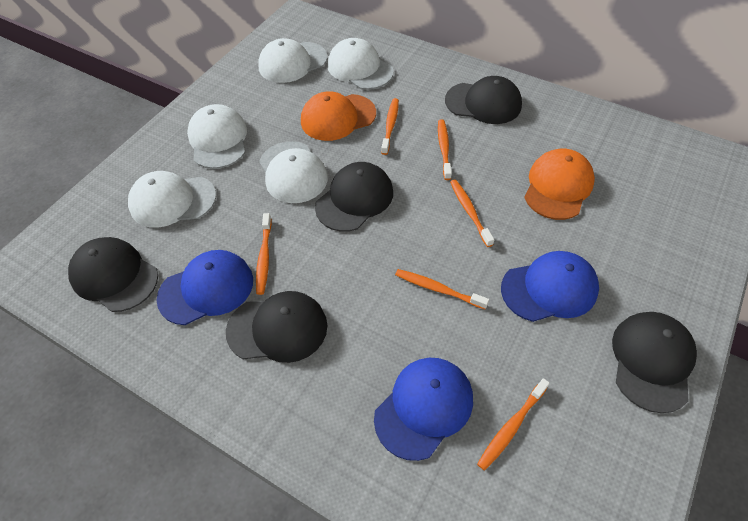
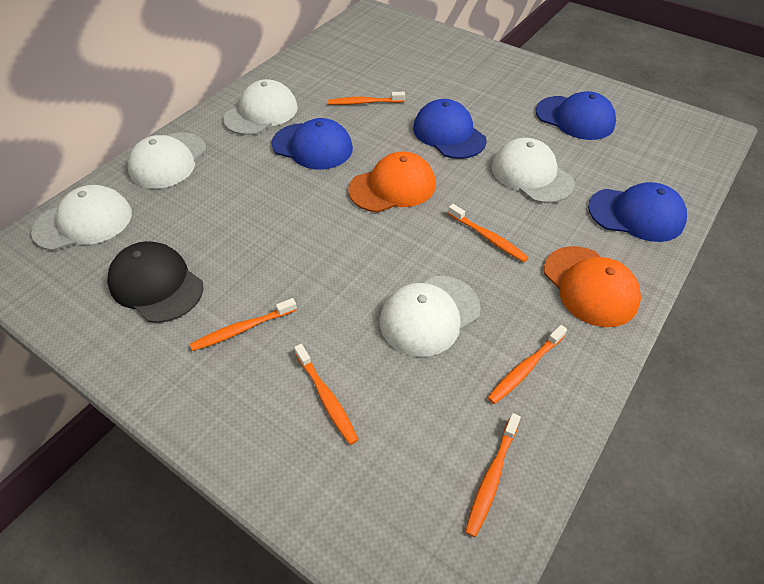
black cap: [68,237,158,312] [226,291,327,363] [315,162,393,232] [445,76,522,124] [612,312,697,413] = 5 -> [107,241,203,323] = 1
blue cap: [156,250,253,325] [374,358,473,461] [501,251,599,322] = 3 -> [271,118,353,170] [413,99,487,159] [536,91,616,140] [588,182,687,242] = 4

